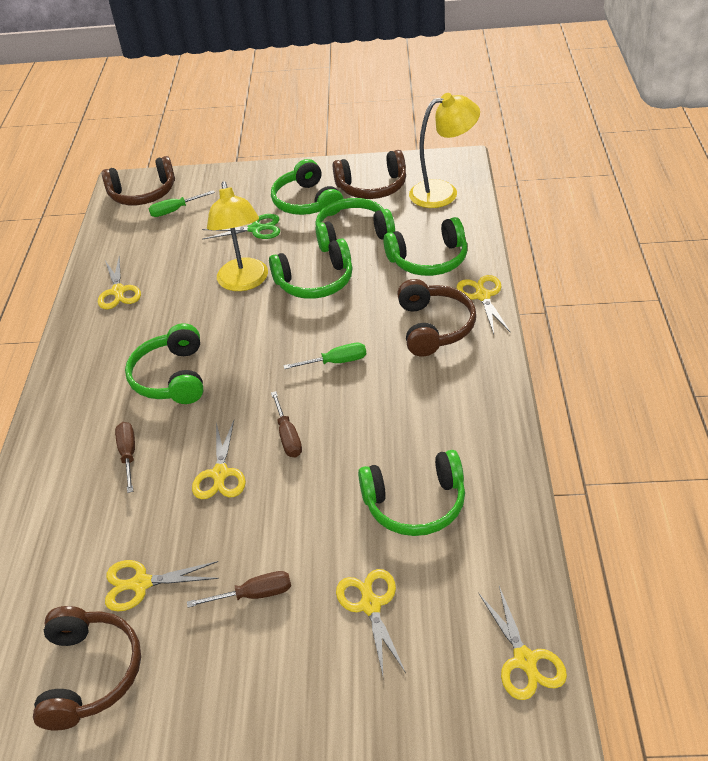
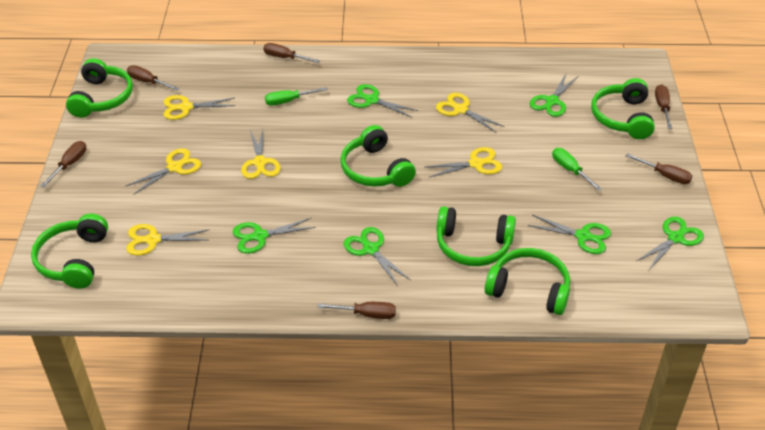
brown headphones: [33,606,141,730] [102,156,175,205] [333,150,406,199] [397,279,476,356] = 4 -> none = 0
brown screwdriver: [115,422,135,493] [187,571,291,608] [271,391,302,457] = 3 -> [41,141,86,187] [127,65,179,91] [263,43,320,63] [318,302,396,319] [626,153,692,184] [655,85,672,129] = 6
green scissors: [202,214,280,240] = 1 -> [233,218,316,254] [344,227,411,286] [347,84,418,118] [528,215,611,254] [530,74,578,117] [637,217,704,270] = 6
yellow lamp: [207,181,268,291] [409,93,480,208] = 2 -> none = 0

